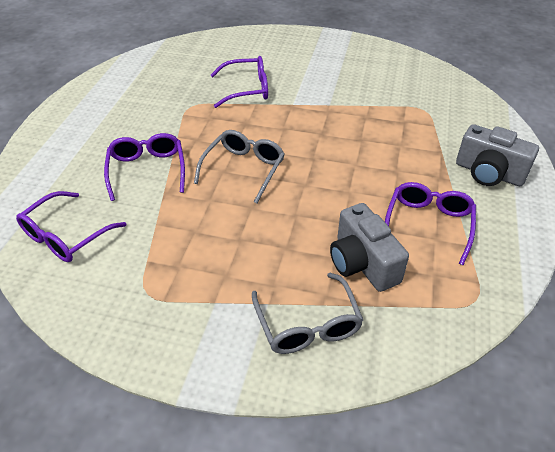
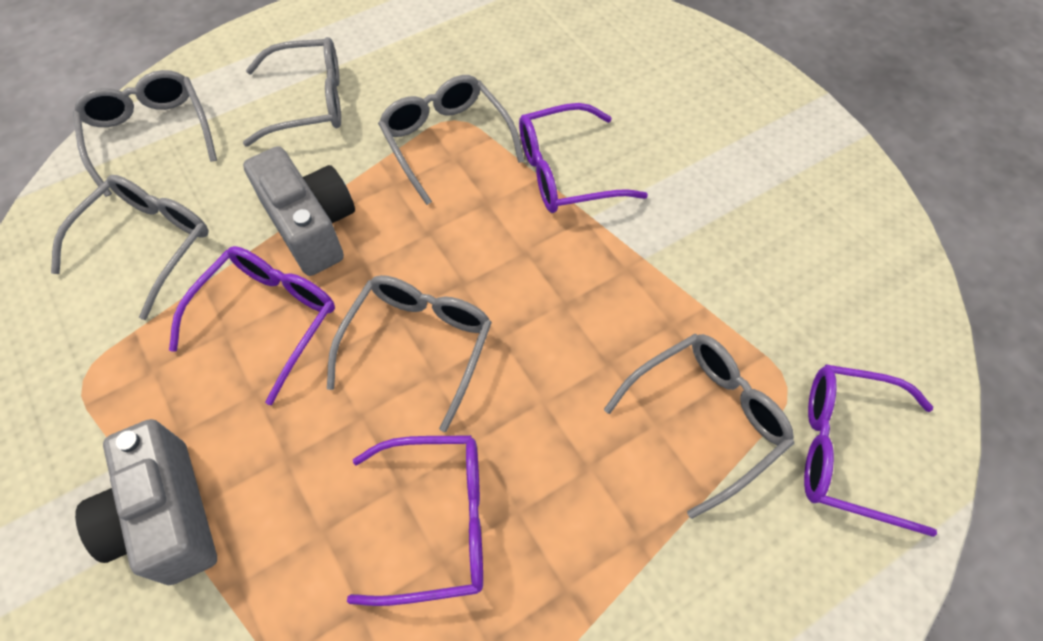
grey glasses: [194,130,285,203] [252,273,363,354] = 2 -> [51,175,209,320] [73,70,217,197] [243,37,341,147] [327,275,492,432] [378,75,524,205] [604,334,794,519] = 6

